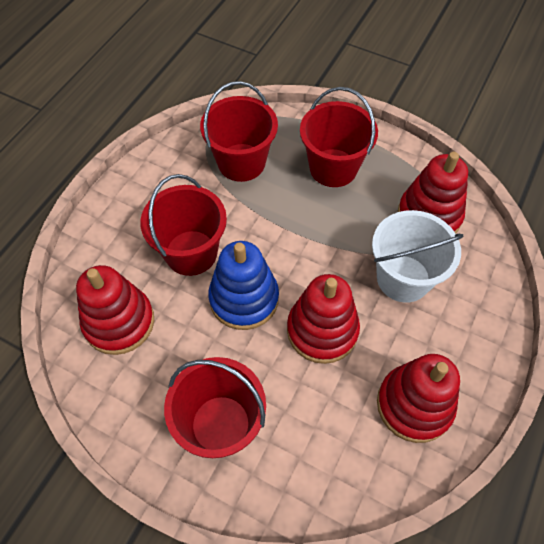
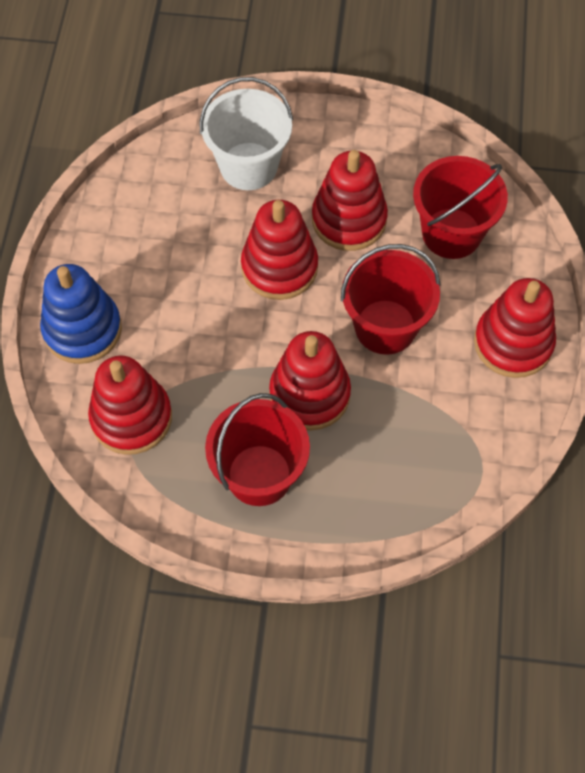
red bucket: [140,174,227,276] [164,357,266,458] [200,81,278,182] [300,87,378,187] = 4 -> [205,393,310,506] [341,244,441,355] [413,156,508,259] = 3
red stacking toy: [76,265,154,355] [287,274,360,364] [377,354,460,443] [398,152,468,233] = 4 -> [88,356,172,455] [241,200,318,300] [269,331,351,431] [312,150,388,251] [474,278,556,378] = 5

